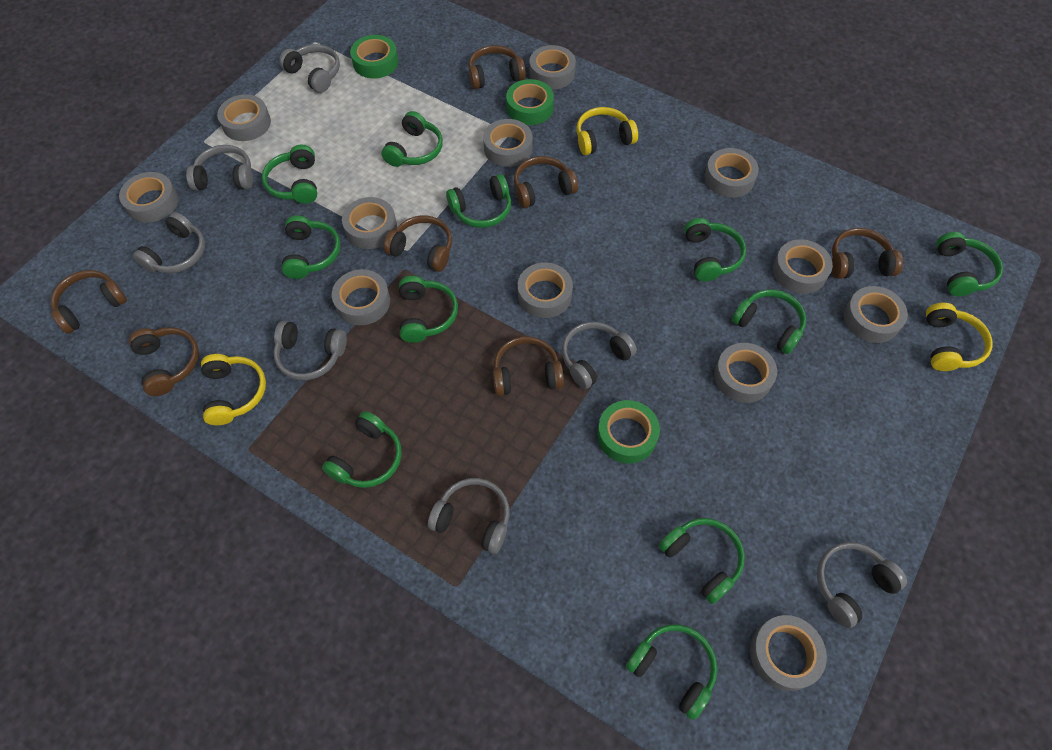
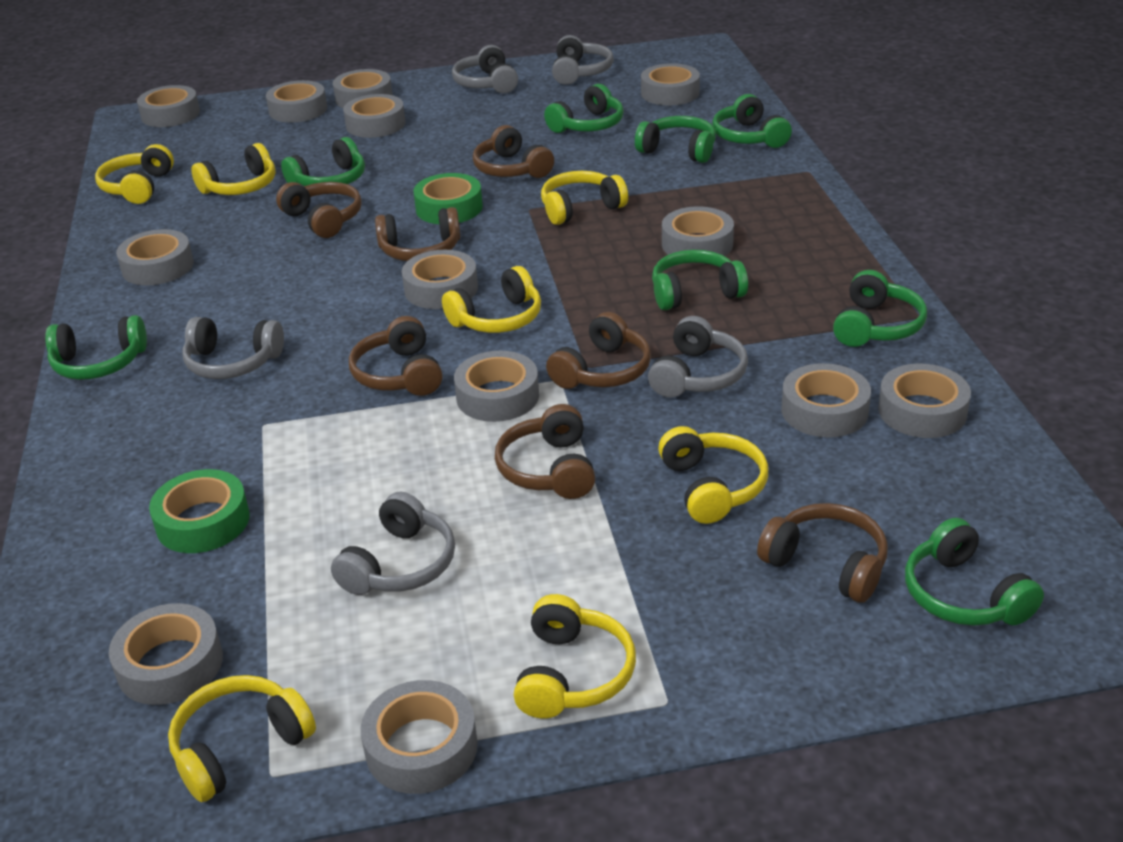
green headphones: [262,145,317,204] [282,215,341,279] [322,411,402,488] [381,111,443,167] [399,276,458,343] [446,174,511,228] [626,624,717,720] [659,518,745,604] [684,218,746,282] [732,290,806,354] [936,232,1003,296] = 11 -> [45,315,147,380] [281,137,365,186] [544,84,624,133] [635,116,716,163] [652,250,748,310] [712,94,792,148] [833,270,927,347] [905,518,1044,626] = 8
green tape: [350,35,398,79] [506,79,554,125] [597,400,660,463] = 3 -> [149,469,250,553] [413,173,483,224] = 2
grey headphones: [133,212,205,273] [186,145,253,191] [273,321,347,380] [279,44,340,93] [428,478,510,554] [562,322,637,389] [817,542,907,628] = 7 -> [182,317,284,379] [331,492,455,595] [452,45,518,93] [552,35,614,85] [648,316,748,398] = 5
grey tape: [119,172,178,223] [217,94,271,141] [332,269,390,325] [342,197,397,249] [483,119,533,167] [518,262,573,318] [529,45,576,90] [704,148,759,198] [714,343,777,403] [750,615,827,691] [773,239,833,294] [844,286,908,343] = 12 -> [109,603,223,705] [116,229,194,285] [137,85,200,127] [266,80,327,123] [333,69,393,108] [343,94,406,138] [361,680,478,794] [402,250,478,309] [454,351,539,422] [641,63,700,106] [662,206,734,256] [781,363,871,438] [878,364,971,438] = 13
yellow headphones: [201,354,266,425] [576,107,638,155] [926,303,992,371] = 3 -> [95,144,174,204] [168,675,316,802] [191,143,276,195] [442,266,541,333] [514,594,636,718] [541,171,628,225] [658,426,768,524] = 7

